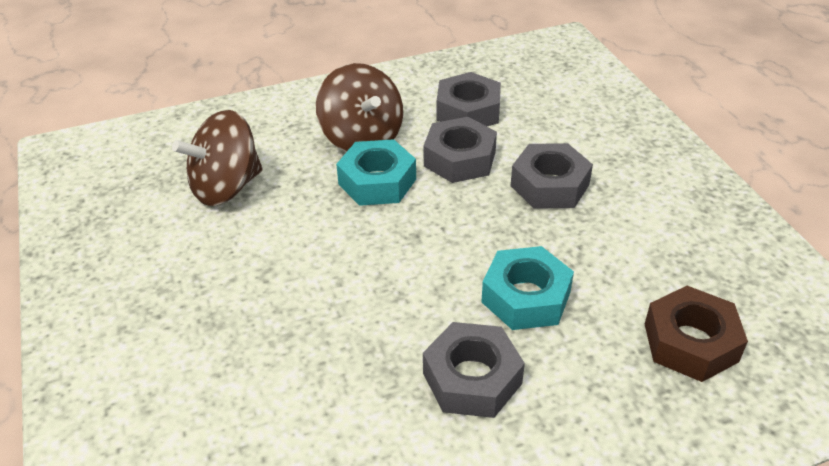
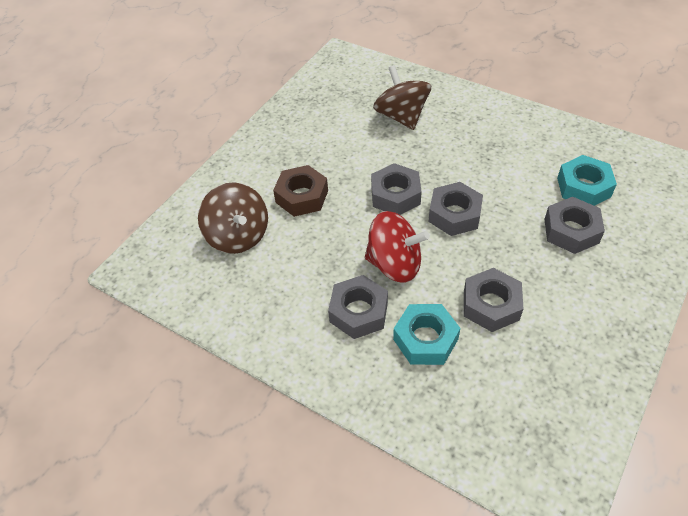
grey nut: [423,117,497,183] [423,322,525,418] [437,72,501,126] [511,143,593,209] = 4 -> [328,275,388,339] [371,163,422,215] [428,182,483,236] [464,268,524,332] [544,197,605,254] = 5
red spinning top: none = 0 -> [365,211,430,283] = 1

